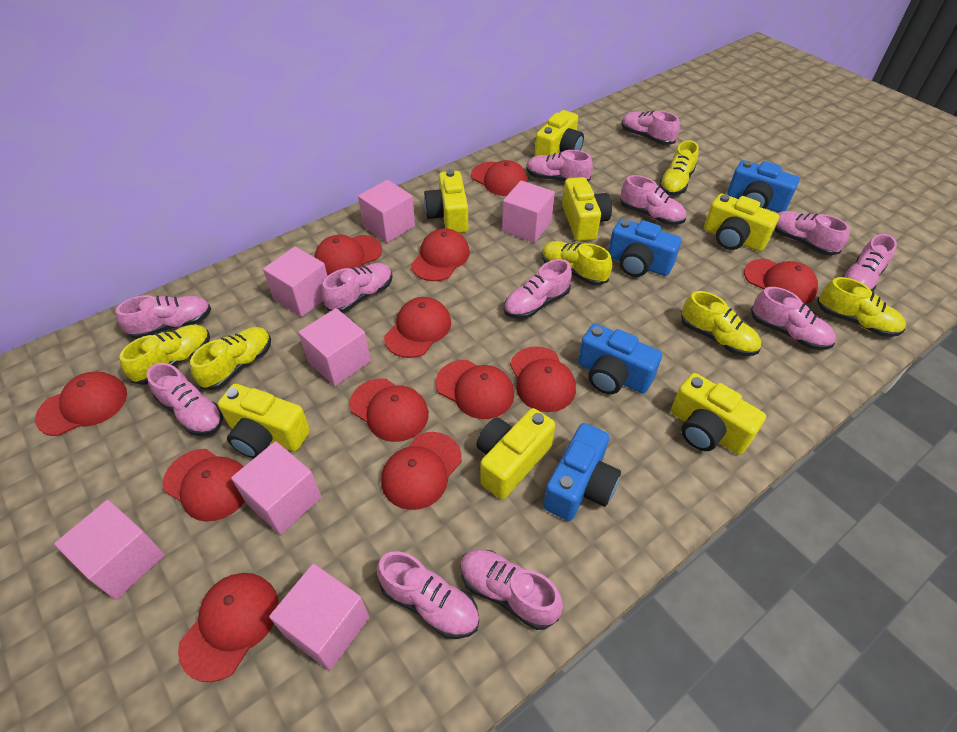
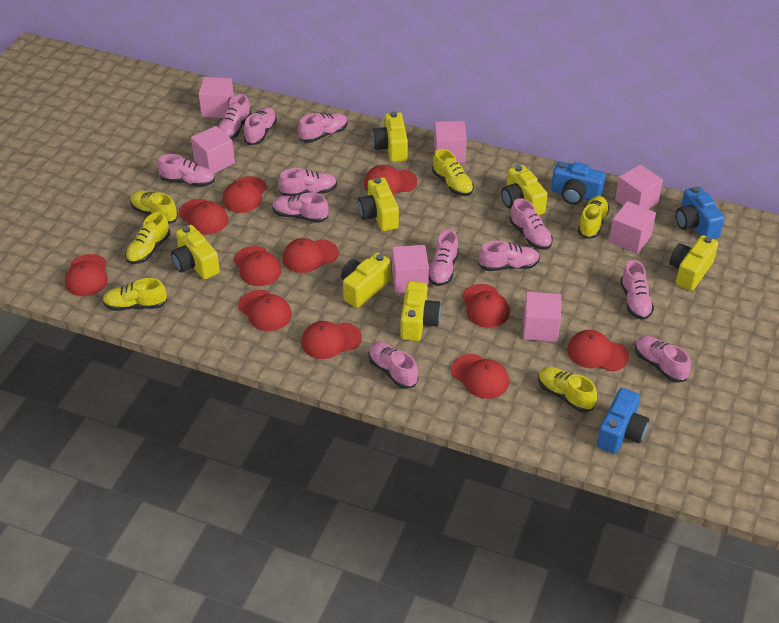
blue camera: [543,423,621,521] [578,323,662,394] [608,219,682,277] [727,160,800,213] = 4 -> [551,161,606,205] [597,388,649,454] [676,186,725,239] = 3
red cap: [35,372,127,436] [162,449,245,522] [178,573,279,682] [314,235,382,275] [350,378,429,442] [381,432,462,510] [384,297,451,358] [411,228,470,281] [436,360,514,419] [471,160,528,196] [510,346,576,412] [744,259,818,304] = 12 -> [65,254,108,296] [179,199,228,234] [222,176,267,213] [233,246,282,286] [238,290,292,331] [282,238,339,273] [301,321,362,359] [364,165,417,195] [451,354,509,399] [462,284,510,328] [567,330,629,372] = 11

